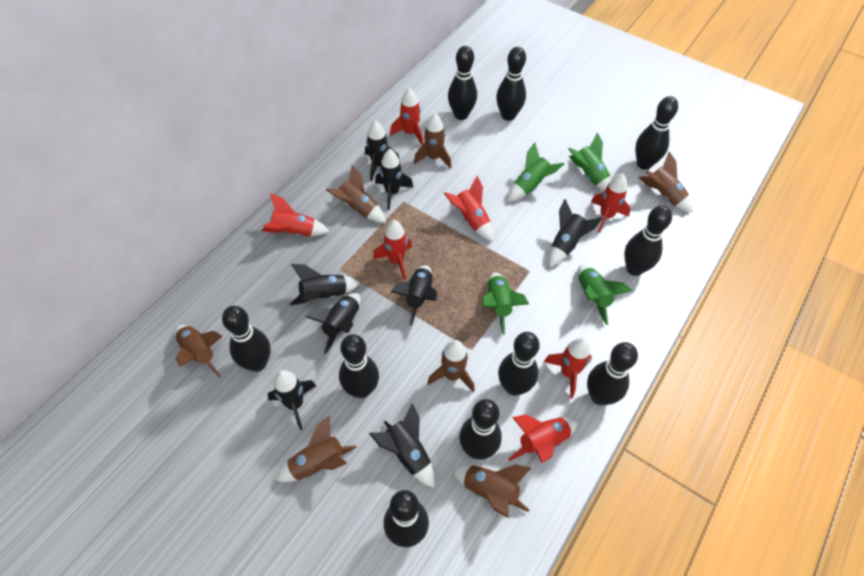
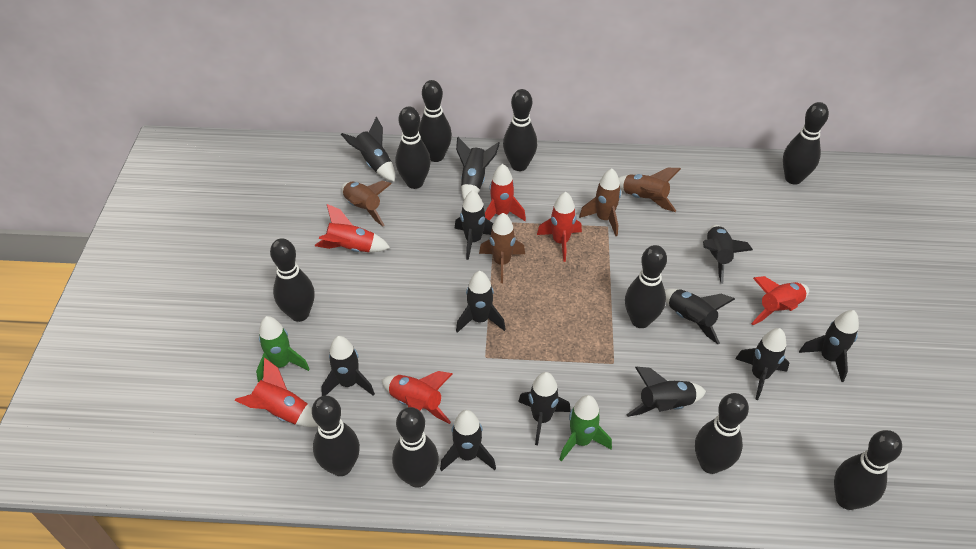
black rocket: [268,370,316,430] [290,264,360,306] [305,293,360,354] [365,121,400,181] [369,403,435,488] [375,149,414,210] [391,265,437,326] [549,199,603,267] = 8 -> [321,336,375,396] [341,117,395,182] [440,410,496,472] [455,190,493,260] [456,137,500,200] [456,271,506,333] [518,372,571,445] [627,367,706,417] [665,289,735,344] [703,225,753,284] [735,328,789,400] [799,310,859,382] = 12
brown rocket: [175,325,223,378] [275,415,357,482] [326,165,386,223] [414,113,451,169] [427,340,475,392] [451,464,531,518] [639,151,694,213] = 7 -> [341,181,391,226] [479,213,525,283] [579,168,621,236] [619,168,681,212] = 4
green rocket: [482,272,529,335] [508,142,564,202] [568,132,612,191] [578,265,632,325] = 4 -> [256,316,310,382] [559,395,612,462] = 2
red rocket: [262,193,330,236] [373,220,412,280] [390,88,423,145] [444,176,493,242] [509,415,578,463] [544,337,592,398] [591,173,631,233] = 7 -> [235,358,318,427] [315,204,390,252] [382,371,452,424] [485,164,526,221] [537,192,582,262] [751,276,809,325] = 6

